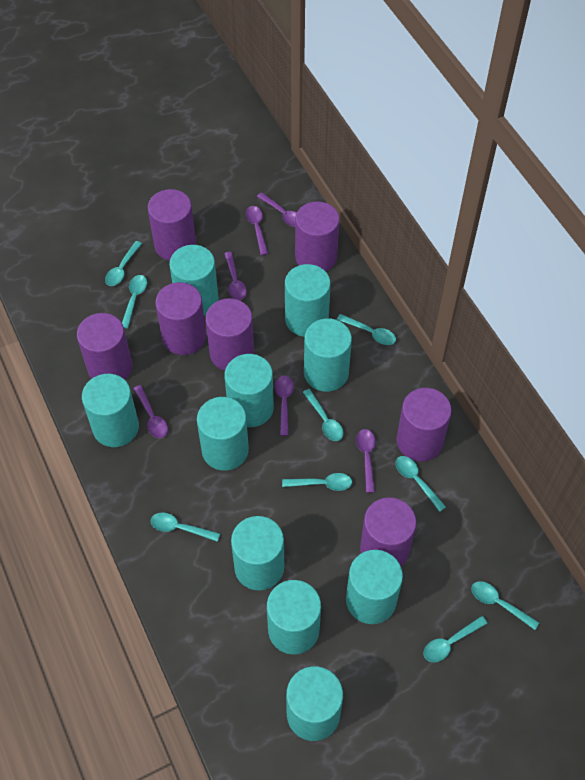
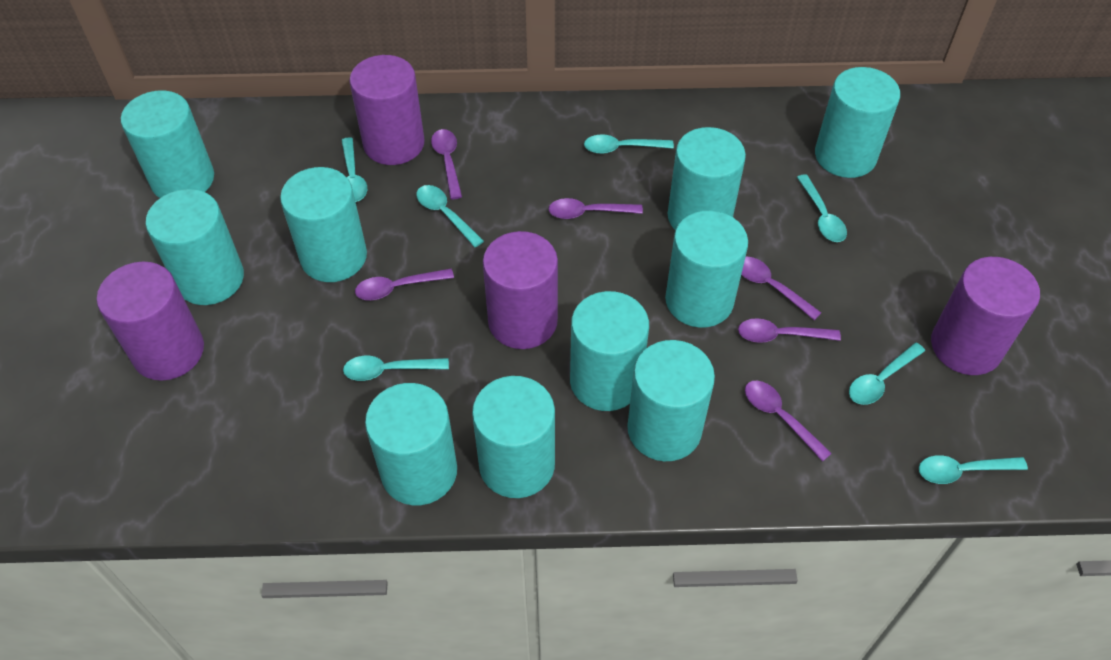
purple cylinder: [77,313,132,380] [148,189,196,261] [155,282,206,355] [205,298,254,370] [295,201,340,272] [360,497,416,567] [396,388,452,461] = 7 -> [97,262,204,381] [349,55,425,165] [483,231,558,349] [931,257,1040,375] = 4
turquoise spoon: [105,241,142,286] [122,275,147,328] [150,513,220,542] [282,473,352,491] [303,389,344,441] [337,314,396,345] [395,456,446,512] [423,616,488,662] [471,581,539,630] = 9 -> [341,137,367,202] [343,356,449,381] [416,185,484,248] [584,135,674,154] [797,174,847,242] [849,343,925,405] [919,455,1028,484] = 7

